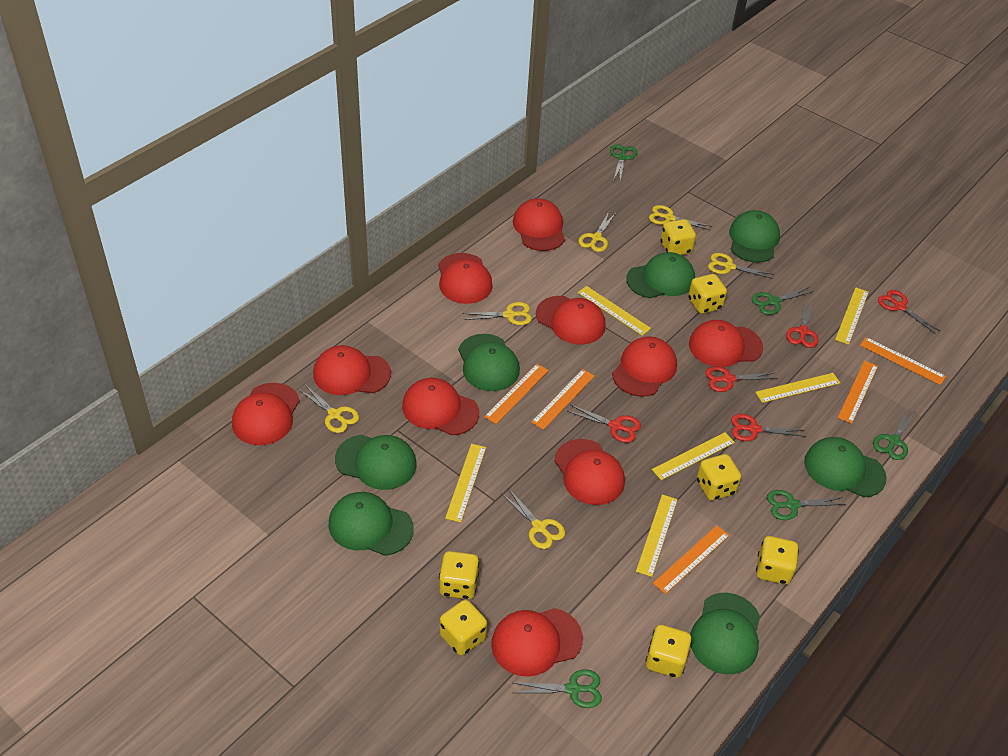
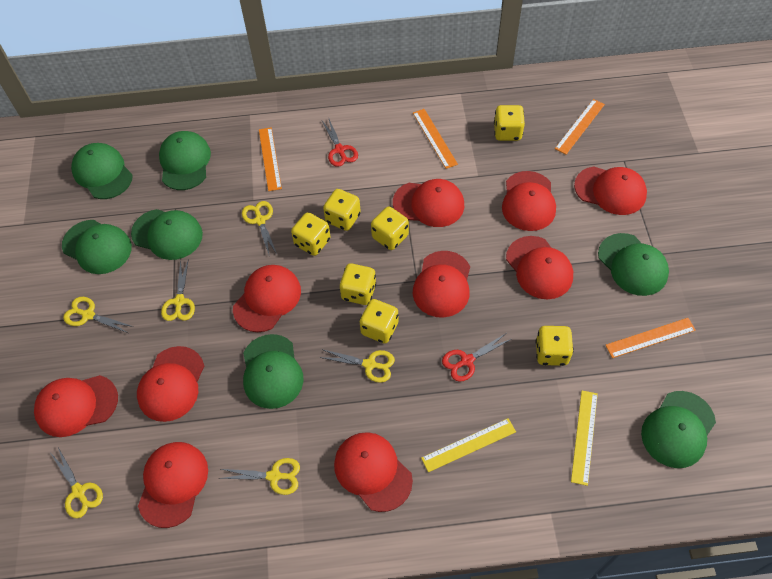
green scissors: [514,669,602,708] [610,144,637,181] [752,287,814,315] [767,490,846,520] [873,409,916,460] = 5 -> none = 0
orange ruler: [484,364,549,424] [531,369,595,430] [653,525,730,594] [838,361,878,424] [860,337,946,385] = 5 -> [259,127,282,191] [413,109,458,169] [555,99,605,154] [605,318,696,358] = 4
red scissors: [567,405,641,443] [705,366,777,392] [731,414,806,441] [786,299,818,348] [878,290,940,333] = 5 -> [322,117,358,167] [442,334,511,382] = 2
yellow ruler: [445,444,486,522] [578,286,651,336] [636,495,678,577] [652,432,735,480] [755,373,840,403] [835,287,869,345] = 6 -> [421,418,516,472] [571,391,598,486] = 2

